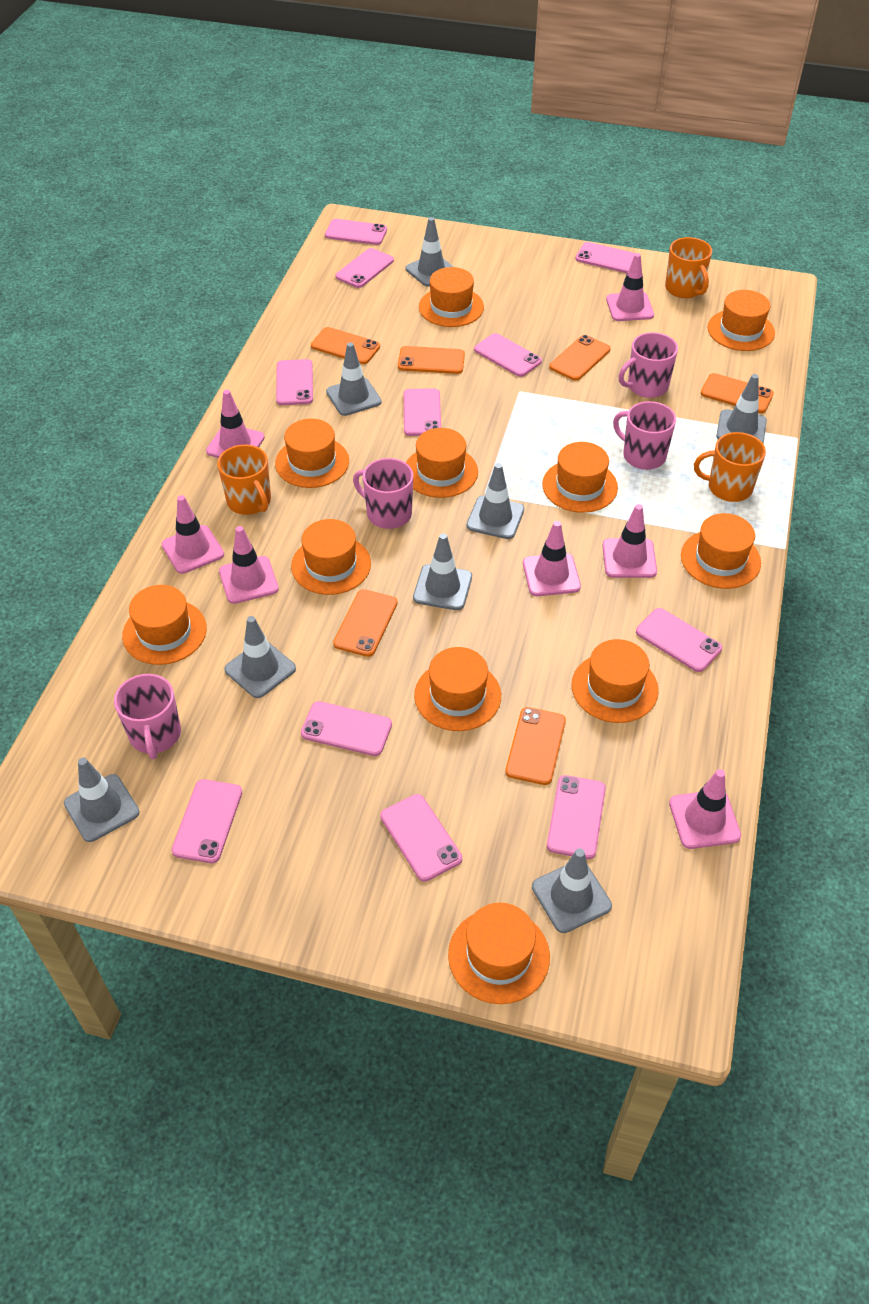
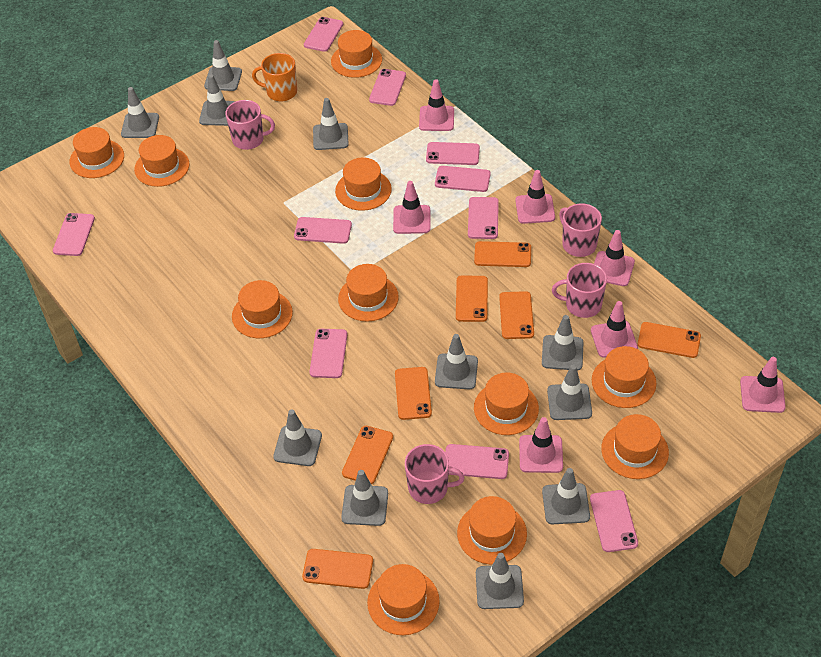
grey traffic cone: [64,758,140,842] [224,616,296,698] [326,342,382,416] [405,217,453,287] [413,533,472,610] [467,463,525,539] [532,848,612,933] [716,374,767,443] = 8 -> [121,87,159,138] [199,74,235,126] [204,40,242,91] [273,410,322,466] [313,98,349,150] [341,470,388,526] [435,334,478,389] [476,553,524,609] [542,315,583,370] [542,468,590,524] [547,364,592,420] = 11
orange mug: [217,445,271,515] [665,237,712,298] [694,432,766,502] = 3 -> [252,53,297,101] = 1
orange phone: [311,327,380,364] [333,589,398,657] [398,346,465,374] [505,707,566,785] [549,335,611,381] [701,373,774,413] = 6 -> [302,549,373,589] [342,426,393,484] [395,367,432,420] [456,276,488,322] [474,241,531,267] [499,291,534,339] [638,322,701,358] = 7
pink phone: [172,779,242,863] [276,359,313,405] [301,701,392,756] [325,219,387,245] [335,248,394,288] [380,794,462,882] [404,388,441,436] [474,333,542,377] [547,775,606,859] [576,242,636,273] [636,608,722,672] = 11 -> [53,213,95,256] [294,217,352,244] [304,17,343,52] [310,329,347,378] [369,69,406,106] [426,142,480,165] [435,166,491,192] [445,444,509,479] [468,197,499,239] [590,490,638,552] = 10

